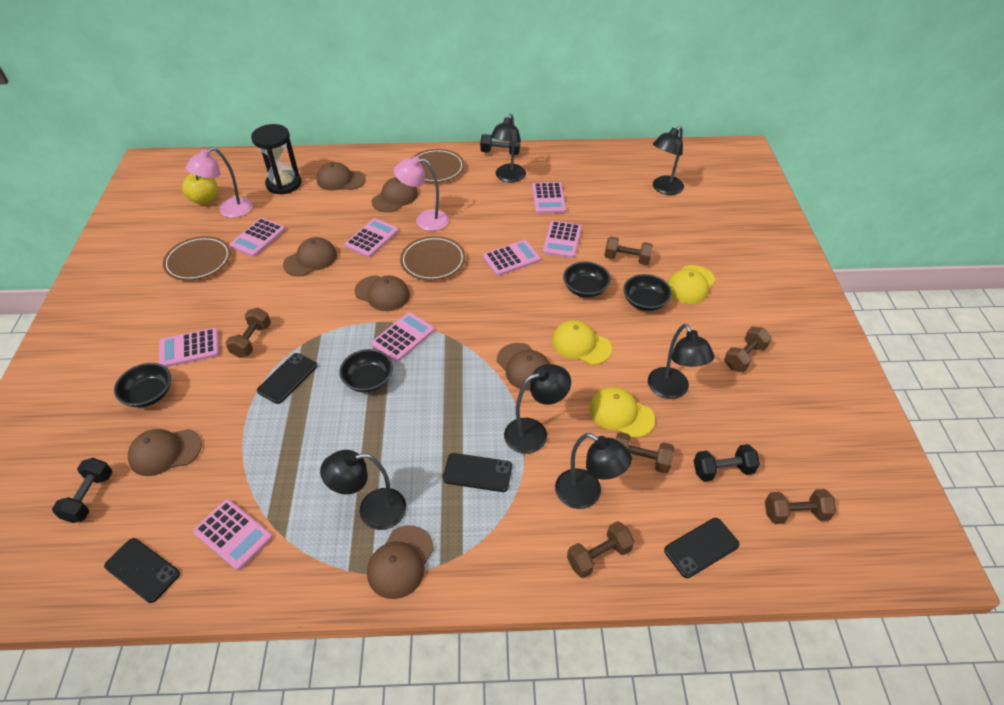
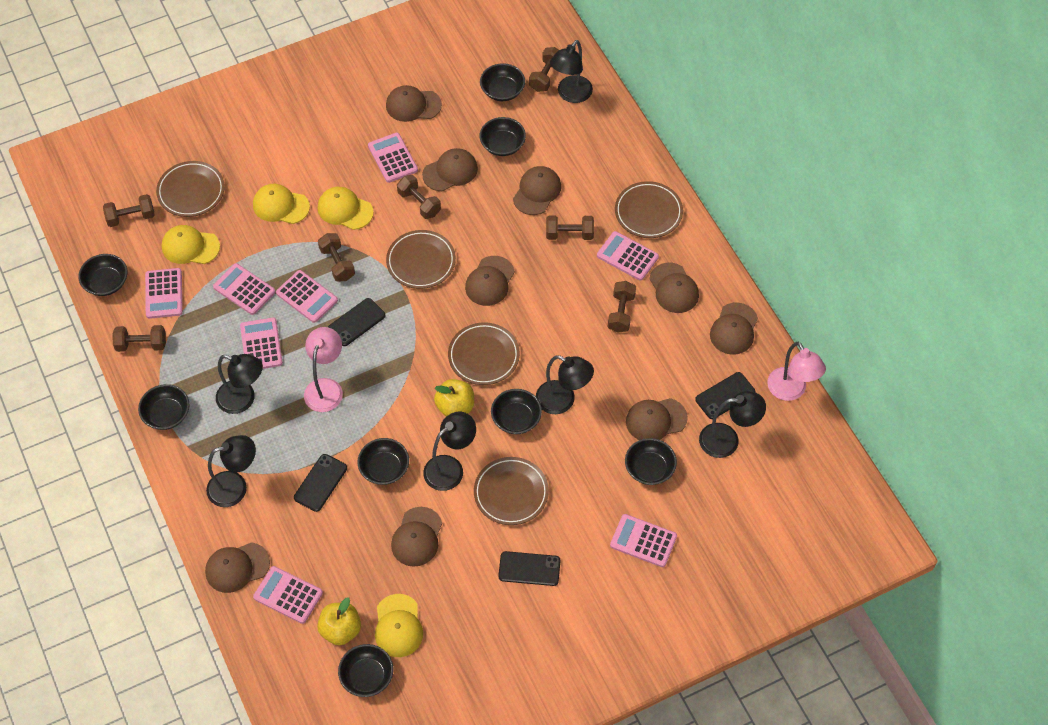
black bowl: [114,363,171,408] [339,349,393,393] [563,262,611,298] [623,274,672,311] = 4 -> [78,254,127,296] [138,384,189,430] [338,644,393,697] [357,438,409,485] [479,117,526,156] [480,63,525,101] [491,389,542,434] [625,438,677,485] = 8
black dumbbell: [52,458,112,523] [480,134,520,155] [694,444,760,482] = 3 -> none = 0
black hourglass: [251,124,301,195] = 1 -> none = 0
brown cap: [128,429,202,476] [283,237,337,277] [317,162,366,190] [355,275,410,311] [367,525,434,599] [371,177,418,212] [497,343,550,391] = 7 -> [205,542,270,593] [386,85,442,122] [391,507,442,567] [422,148,478,191] [465,256,515,306] [513,166,561,215] [626,398,688,440] [649,263,699,313] [710,302,758,355] = 9
brown dumbbell: [225,308,271,358] [567,521,634,578] [605,237,653,265] [616,432,674,473] [724,327,772,372] [765,489,836,524] = 6 -> [103,194,155,227] [112,325,166,352] [318,233,355,282] [397,175,441,219] [529,47,559,92] [546,215,594,240] [608,281,636,333] = 7
brown plate: [163,236,231,281] [400,236,465,280] [411,149,465,183] = 3 -> [156,161,225,217] [386,230,456,289] [448,322,520,385] [474,457,549,525] [615,181,683,238] = 5
yellow apple: [182,173,218,205] = 1 -> [317,597,361,645] [434,379,474,417] = 2
yellow cap: [552,320,612,365] [589,387,655,438] [667,265,716,304] = 3 -> [162,225,220,264] [253,184,310,224] [318,187,374,230] [375,594,423,657] = 4

